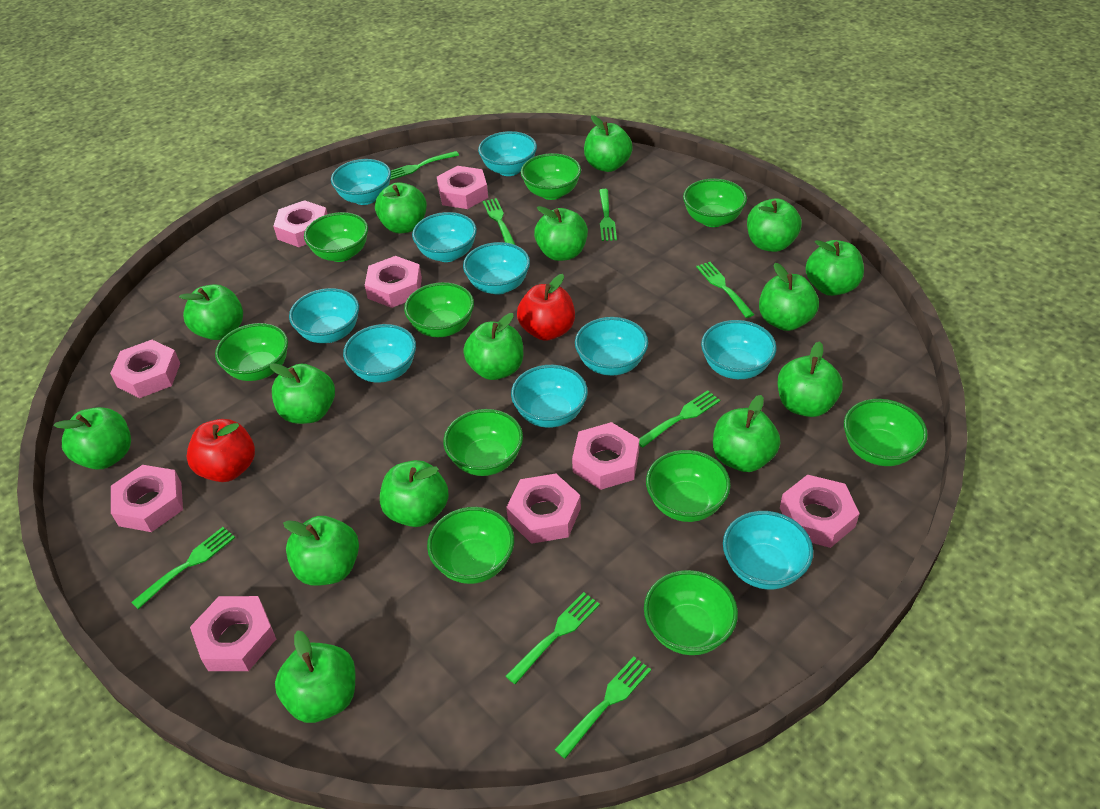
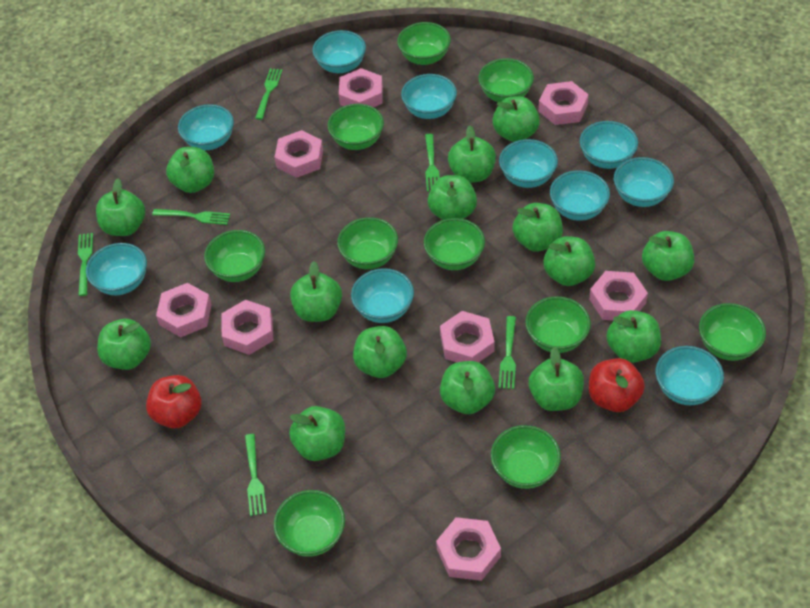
green fork: [131,527,235,609] [390,151,459,180] [483,198,515,245] [506,592,600,684] [554,656,651,759] [599,189,617,241] [639,390,720,448] [696,262,754,318] = 8 -> [78,233,93,296] [152,209,230,225] [245,434,267,516] [255,68,282,120] [425,134,440,192] [498,316,516,389] = 6
pink nut: [110,340,180,398] [111,465,183,532] [190,596,276,671] [273,200,327,247] [365,256,422,308] [437,166,488,209] [506,474,581,544] [572,422,639,490] [780,475,860,548] = 9 -> [156,283,212,337] [221,300,273,355] [275,130,323,178] [339,68,383,107] [436,517,501,581] [440,311,495,362] [539,81,589,125] [589,271,648,321] = 8

